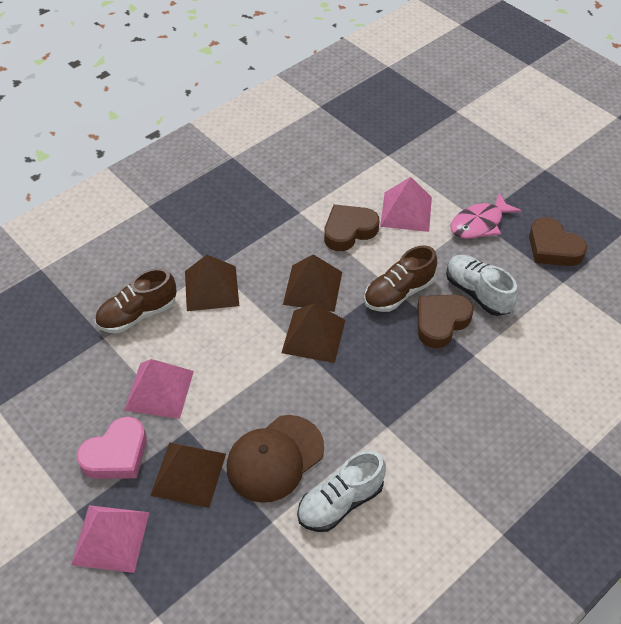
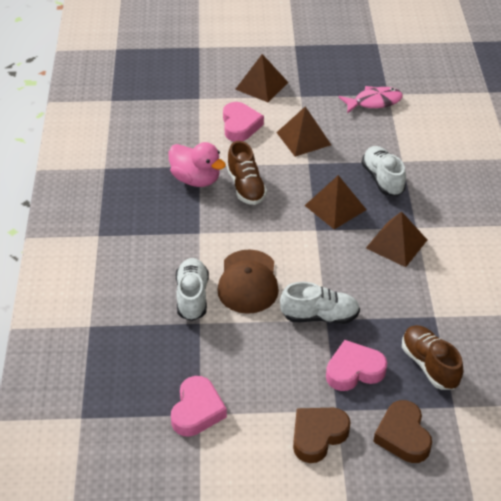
brown heart: [324,204,379,251] [417,294,474,348] [529,217,587,266] = 3 -> [293,408,351,463] [373,400,432,463] = 2
pink duck: none = 0 -> [168,142,226,187] = 1
pink heart: [77,417,147,479] = 1 -> [171,376,227,437] [223,102,264,142] [326,340,387,391] = 3
pink pyramid: [71,505,150,573] [124,359,194,419] [380,177,432,232] = 3 -> none = 0
white shoe: [297,451,386,532] [446,255,518,316] = 2 -> [176,258,209,321] [280,282,360,324] [362,146,406,196] = 3

